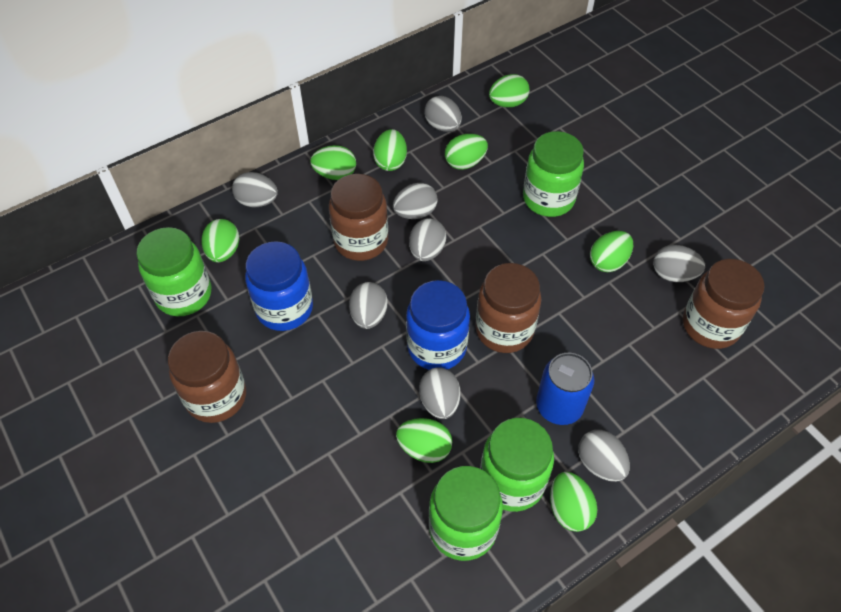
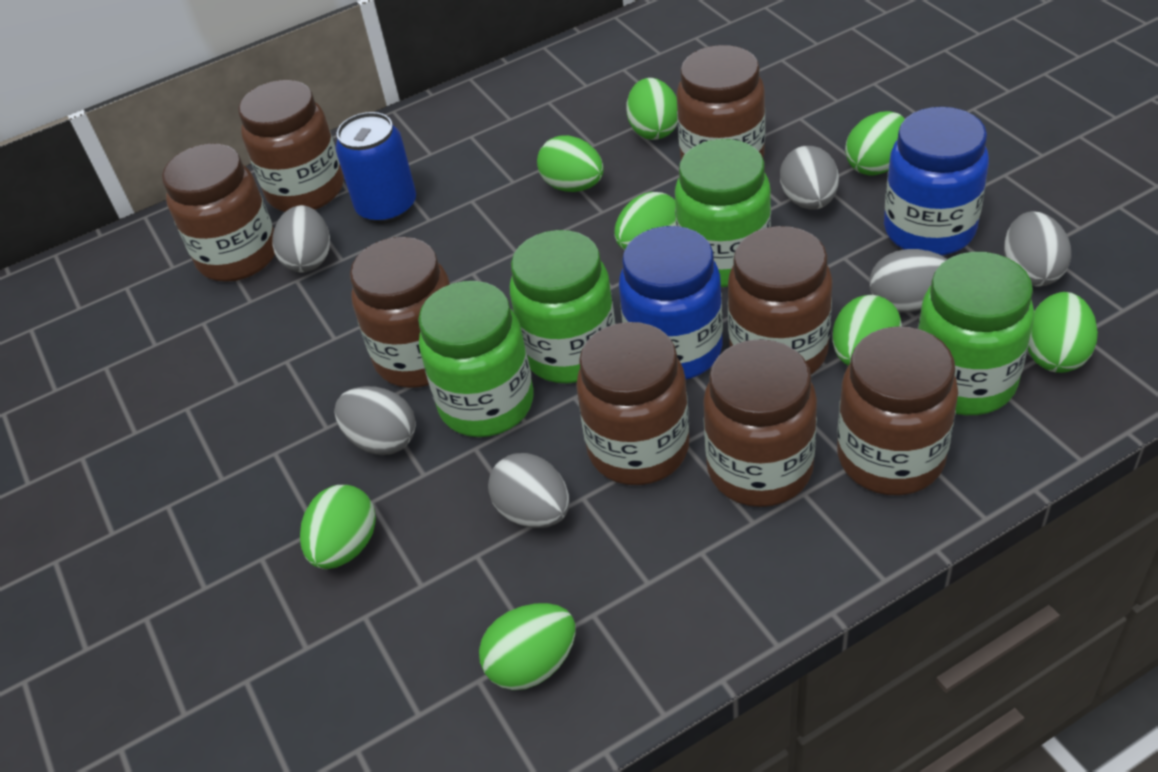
brown jar: [168,331,246,423] [329,174,388,261] [475,263,541,353] [683,259,765,349] = 4 -> [162,143,275,282] [238,80,344,212] [350,237,450,388] [576,322,689,485] [677,45,765,160] [703,339,817,507] [728,226,833,375] [837,326,958,495] = 8
grey egg: [232,172,278,208] [349,282,388,329] [393,183,438,219] [409,218,446,261] [419,367,460,419] [424,96,462,132] [578,430,630,482] [653,245,705,282] = 8 -> [273,205,330,273] [334,386,416,455] [488,453,569,528] [780,146,839,210] [869,249,947,313] [1004,211,1071,287] = 6

